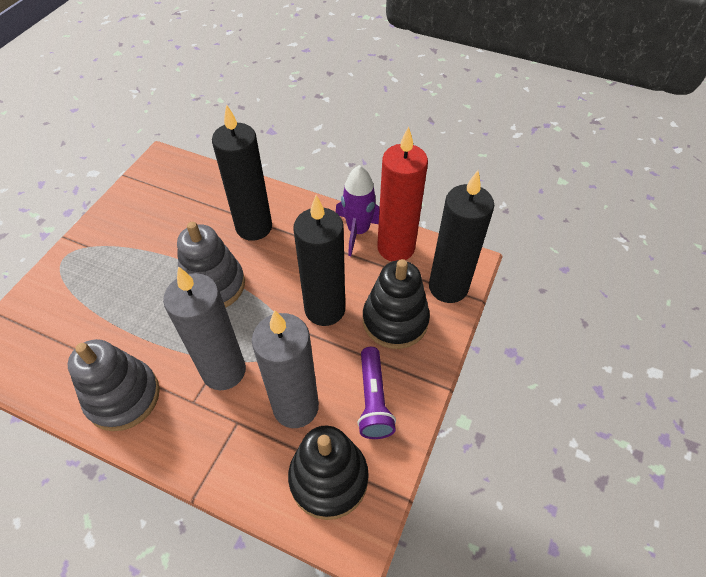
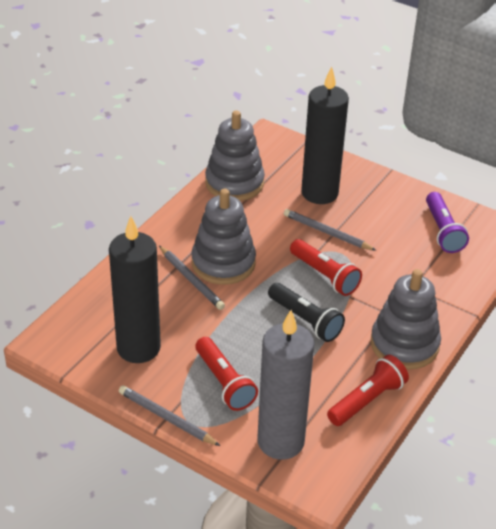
black candle: [212,104,272,241] [293,195,345,326] [429,170,494,303] = 3 -> [109,216,161,363] [301,66,349,204] = 2
black flashlight: none = 0 -> [268,283,345,342] = 1
black stacking toy: [288,425,369,520] [363,259,430,349] = 2 -> none = 0
grey candle: [163,266,246,390] [252,310,319,428] = 2 -> [257,310,314,460] = 1
grey pencil: none = 0 -> [119,385,220,446] [159,246,225,310] [284,209,377,251] = 3
grey stacking toy: [68,339,160,431] [177,222,245,308] = 2 -> [191,189,256,285] [205,110,265,201] [371,269,441,370] = 3
purple rocket: [336,165,380,256] = 1 -> none = 0
red candle: [377,127,428,261] = 1 -> none = 0
red flashlight: none = 0 -> [195,337,258,411] [290,239,362,296] [327,355,409,426] = 3

